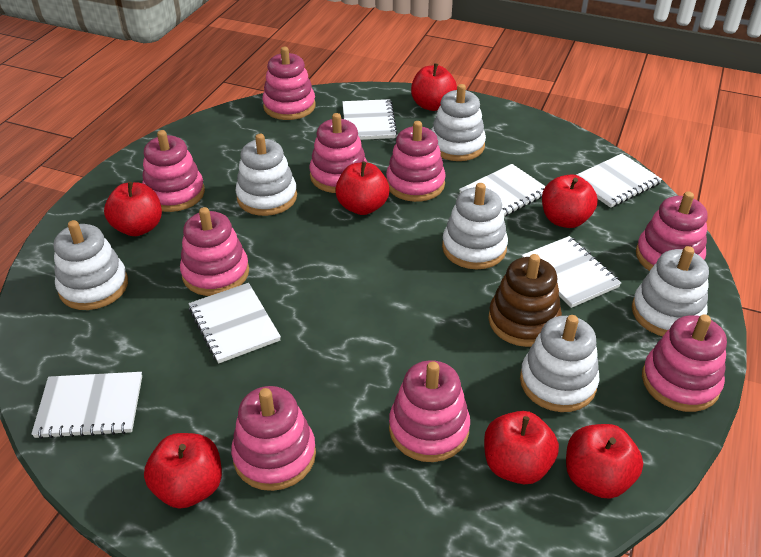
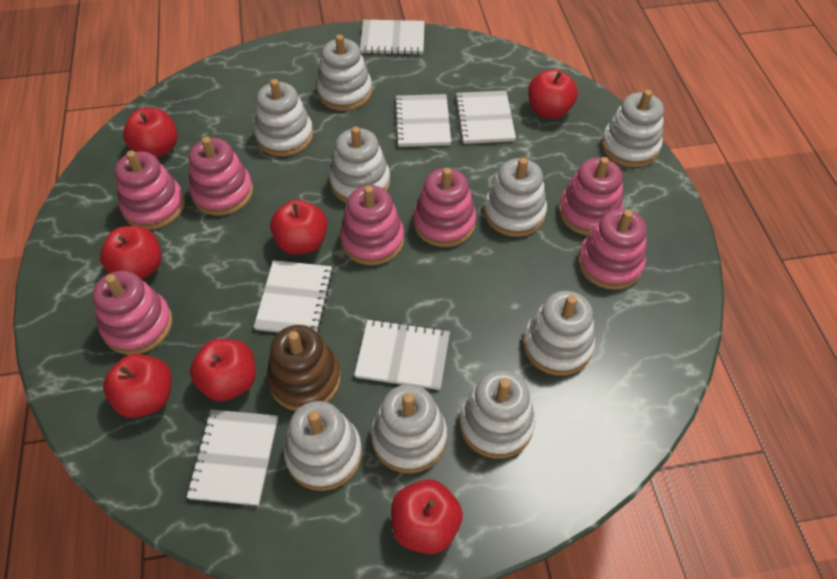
pink stacking toy: [142,130,205,212] [180,207,249,296] [231,386,316,491] [262,47,316,120] [309,113,367,193] [386,121,446,202] [389,360,470,462] [636,191,708,271] [642,314,727,412] = 9 -> [92,271,173,355] [115,151,185,230] [189,137,253,216] [340,185,404,265] [413,168,476,247] [559,157,623,236] [578,208,647,290] = 7
white stacking toy: [54,220,128,310] [236,134,297,216] [431,84,486,161] [442,183,508,269] [520,315,599,412] [632,246,709,336] = 6 -> [254,79,313,156] [284,401,362,491] [317,35,372,111] [329,126,390,203] [371,384,447,473] [459,370,536,459] [484,158,547,237] [523,291,595,376] [601,90,664,167] = 9

